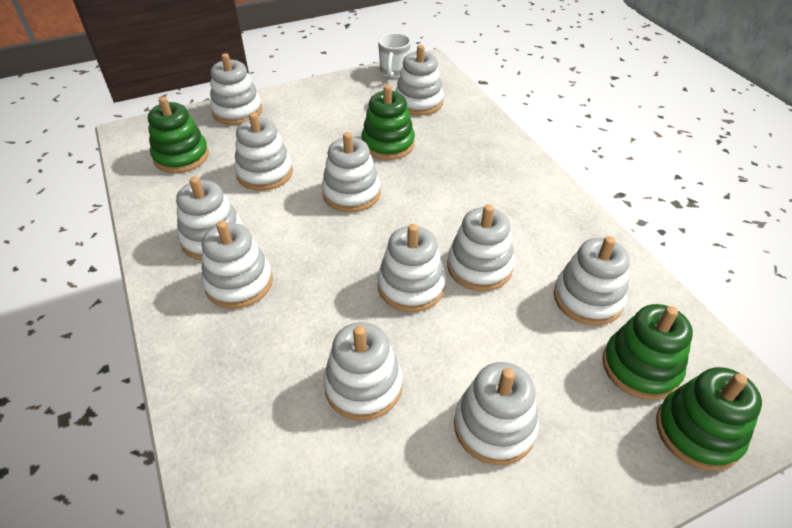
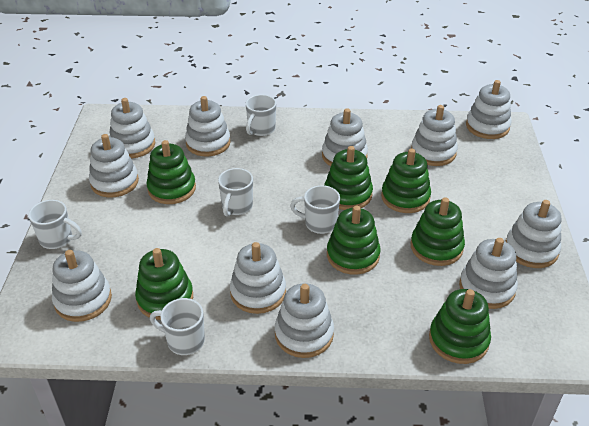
green stacking toy: [148,97,209,173] [361,85,415,160] [602,304,693,400] [656,367,762,471] = 4 -> [135,248,193,320] [147,140,196,204] [324,146,373,210] [327,206,380,275] [381,149,431,213] [411,197,465,266] [429,289,491,364] = 7
white mug: [378,33,411,78] = 1 -> [29,200,82,249] [150,298,205,355] [218,168,253,217] [246,94,276,136] [290,185,340,234] = 5

